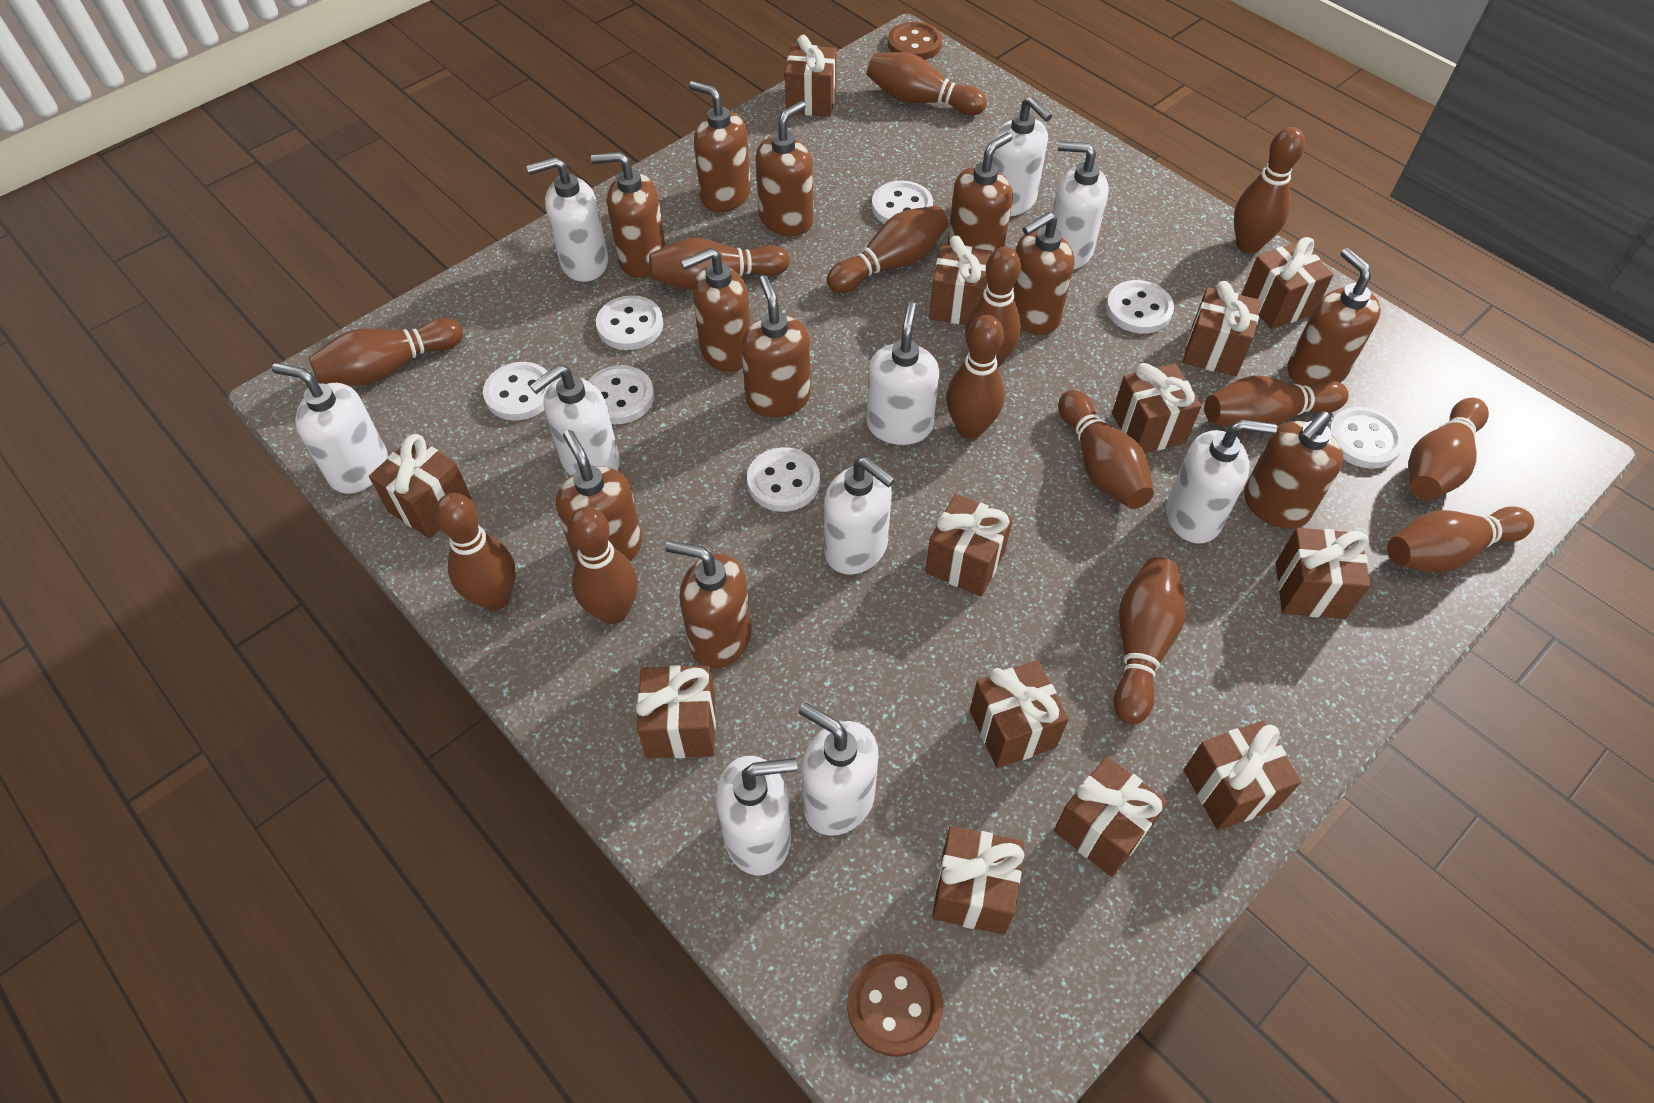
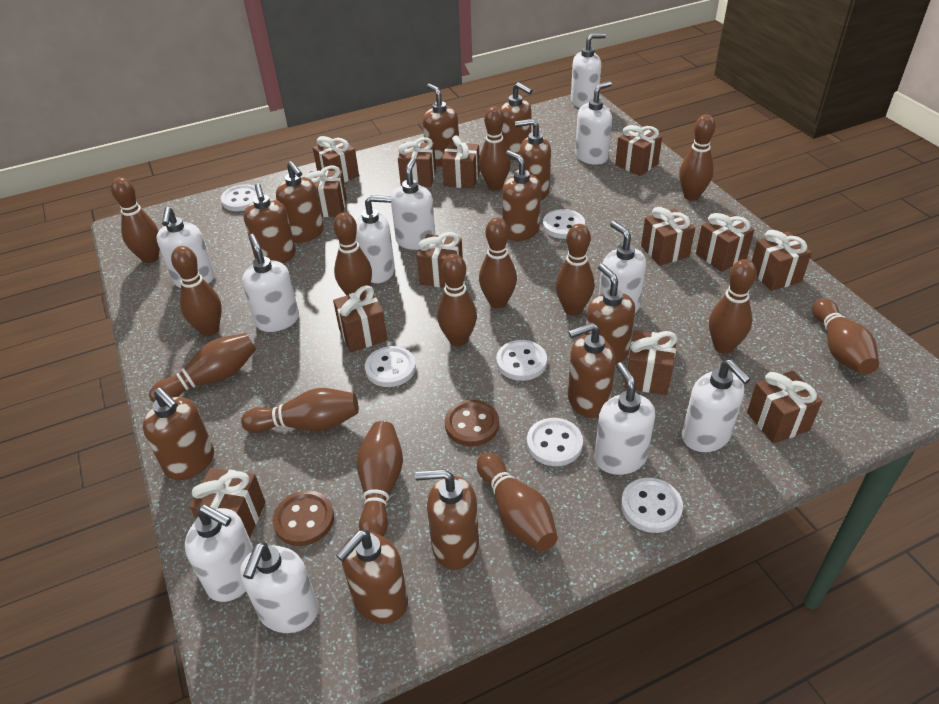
white button: [483,362,553,421] [588,365,654,424] [596,295,663,350] [747,447,820,512] [872,180,933,224] [1106,280,1174,334] [1329,407,1404,469] = 7 -> [221,184,257,211] [365,346,416,387] [496,340,547,381] [527,418,583,466] [543,209,585,239] [621,478,683,533] = 6
white soap dispenser: [272,363,388,494] [527,157,608,282] [530,365,620,475] [716,756,797,876] [799,703,879,836] [824,457,895,574] [866,302,939,445] [992,96,1052,216] [1052,141,1109,269] [1166,419,1277,544] = 10 -> [157,207,215,288] [185,505,253,602] [240,542,319,633] [242,234,299,332] [356,195,395,283] [391,157,435,250] [571,33,606,108] [575,81,612,165] [594,362,655,475] [599,221,646,313] [682,360,751,452] = 11

